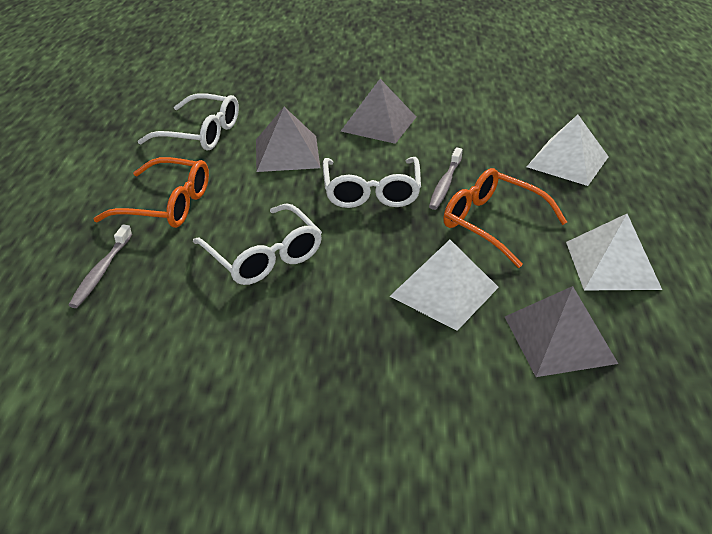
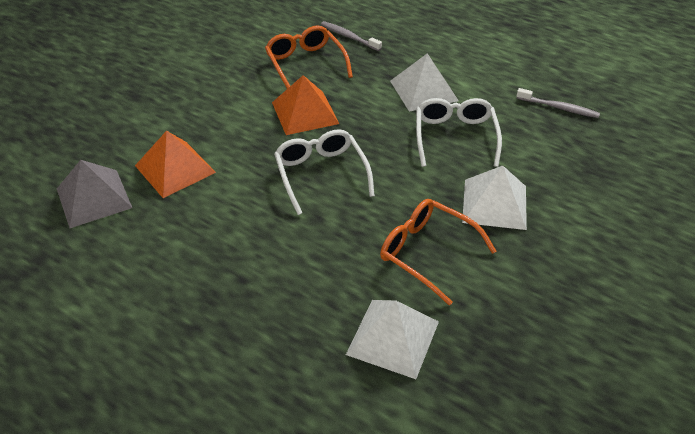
grey pyramid: [256,107,320,172] [341,79,416,144] [505,286,618,377] = 3 -> [57,160,132,228] = 1
orange pyramid: none = 0 -> [135,131,216,198] [272,75,339,135] = 2
white glasses: [138,93,239,150] [193,203,322,285] [323,157,421,208] = 3 -> [274,129,375,215] [416,98,502,167] = 2

